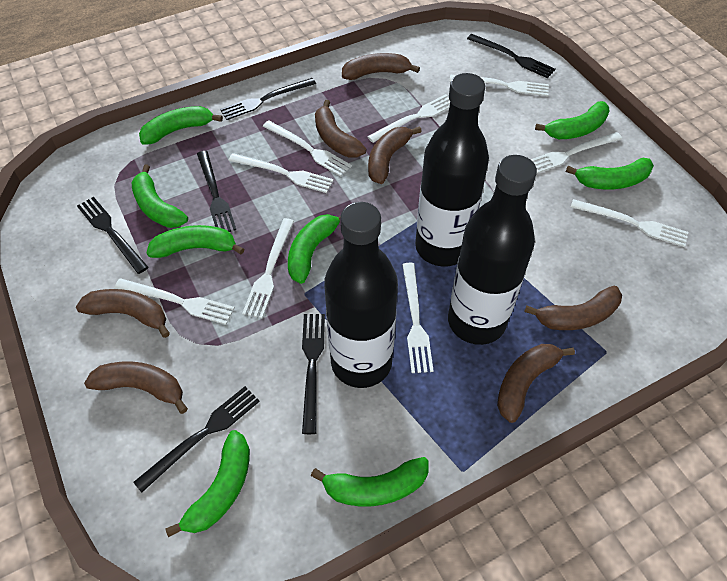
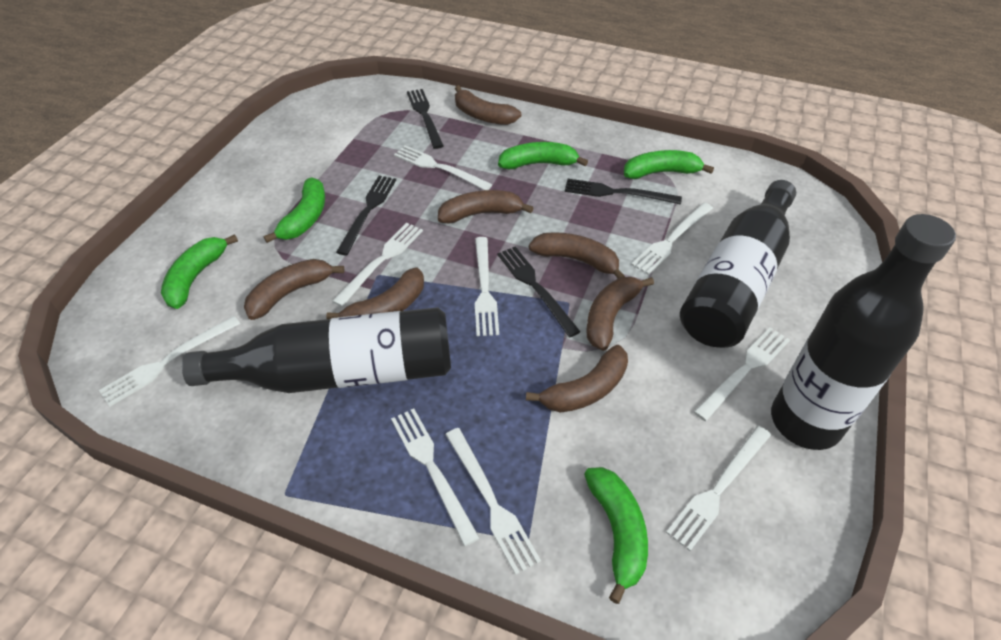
black fork: [77,197,148,274] [133,386,260,492] [197,151,236,232] [220,78,316,120] [302,314,325,434] [467,34,556,78] = 6 -> [336,176,396,255] [407,89,444,149] [497,247,581,337] [565,179,682,205] = 4
green banana: [131,164,188,228] [139,106,223,145] [146,225,244,258] [165,430,250,537] [288,214,341,284] [311,457,429,507] [535,101,609,139] [566,158,654,189] = 8 -> [161,234,238,309] [264,177,325,243] [498,142,588,169] [584,467,648,604] [624,150,714,179] = 5

